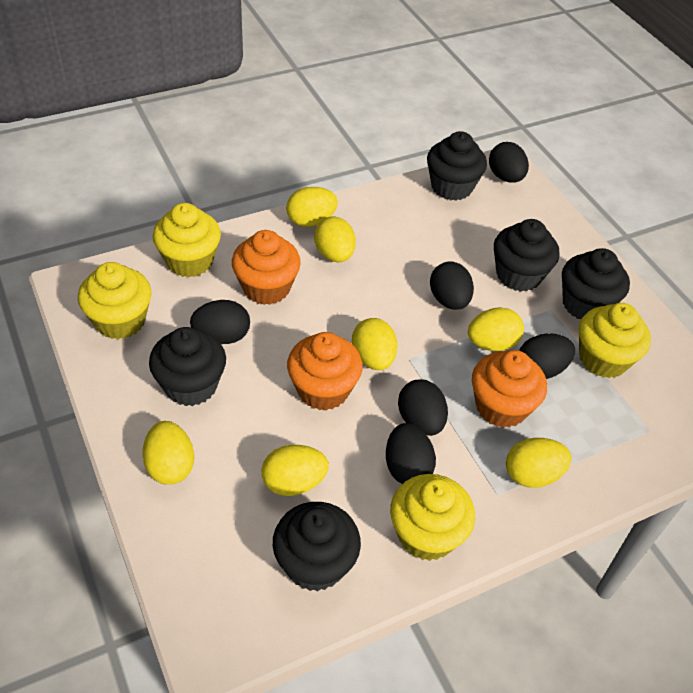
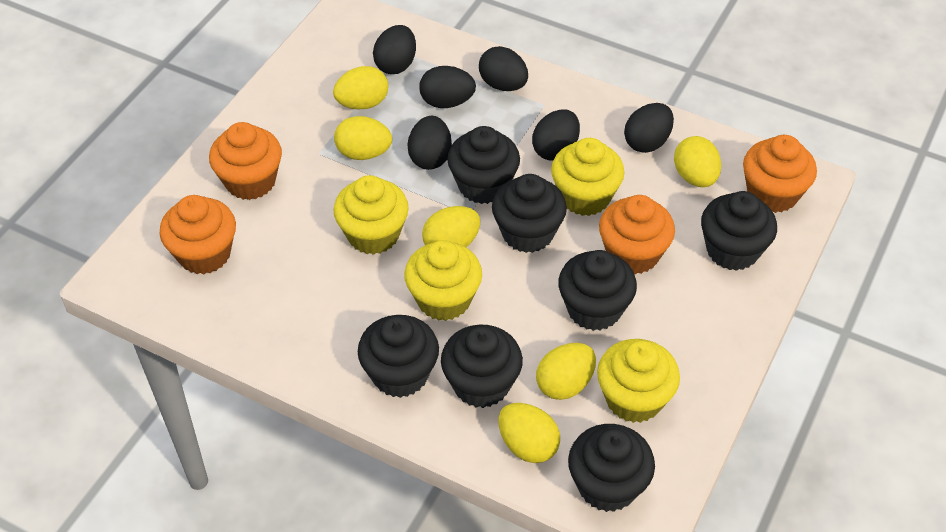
black cupcake: [149,327,226,406] [273,502,361,592] [427,131,487,201] [494,219,560,291] [562,248,630,319] = 5 -> [358,315,439,398] [441,324,523,408] [447,126,520,204] [492,174,567,253] [558,250,637,331] [568,424,655,512] [701,191,777,271] = 7
orange cupcake: [232,230,301,305] [287,332,363,410] [472,350,547,428] = 3 -> [160,195,236,275] [209,122,282,200] [599,195,675,274] [743,135,817,213] = 4
yellow egg: [142,421,194,485] [262,445,329,496] [286,187,338,227] [314,216,356,262] [352,318,397,370] [468,307,524,351] [506,438,572,488] = 7 -> [333,66,388,109] [334,116,392,160] [422,206,480,247] [498,403,560,463] [536,343,596,400] [674,136,721,187] = 6

